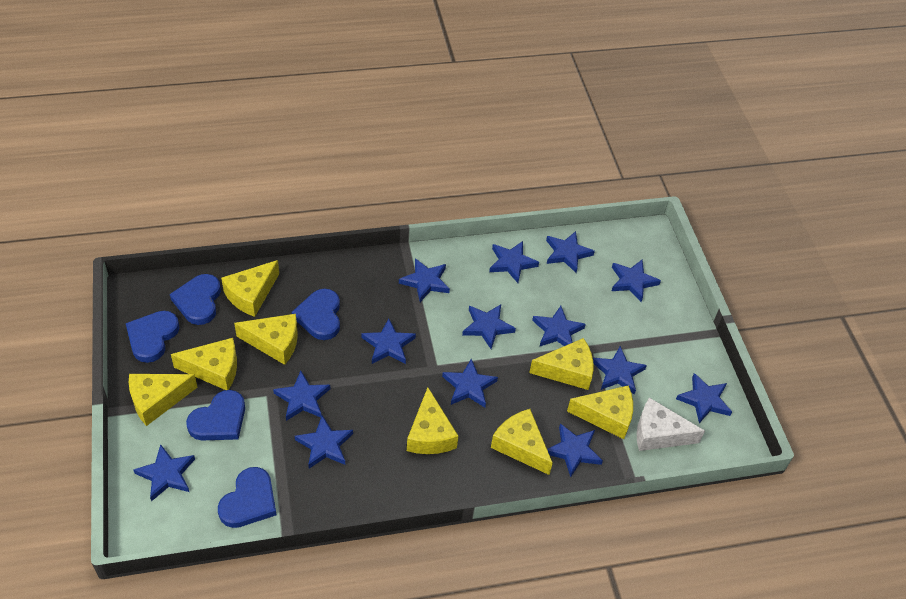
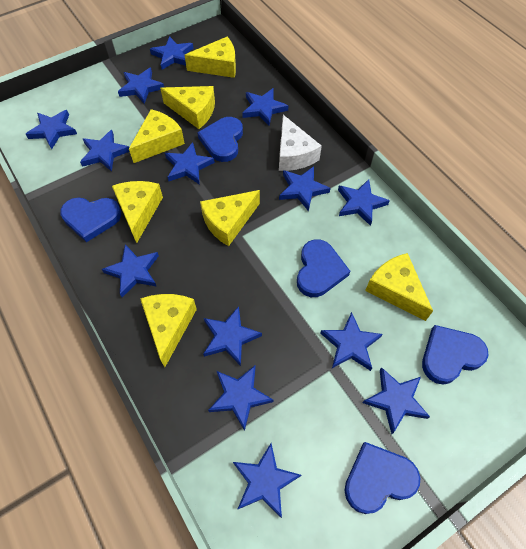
yellow cheese: [129,374,198,426] [171,338,237,390] [221,260,279,317] [234,314,298,365] [407,387,458,454] [491,409,553,475] [529,338,594,390] [567,385,633,439] = 8 -> [112,181,163,243] [129,109,185,163] [140,294,197,367] [160,86,215,129] [184,37,236,78] [200,190,260,246] [365,253,433,321] = 7

